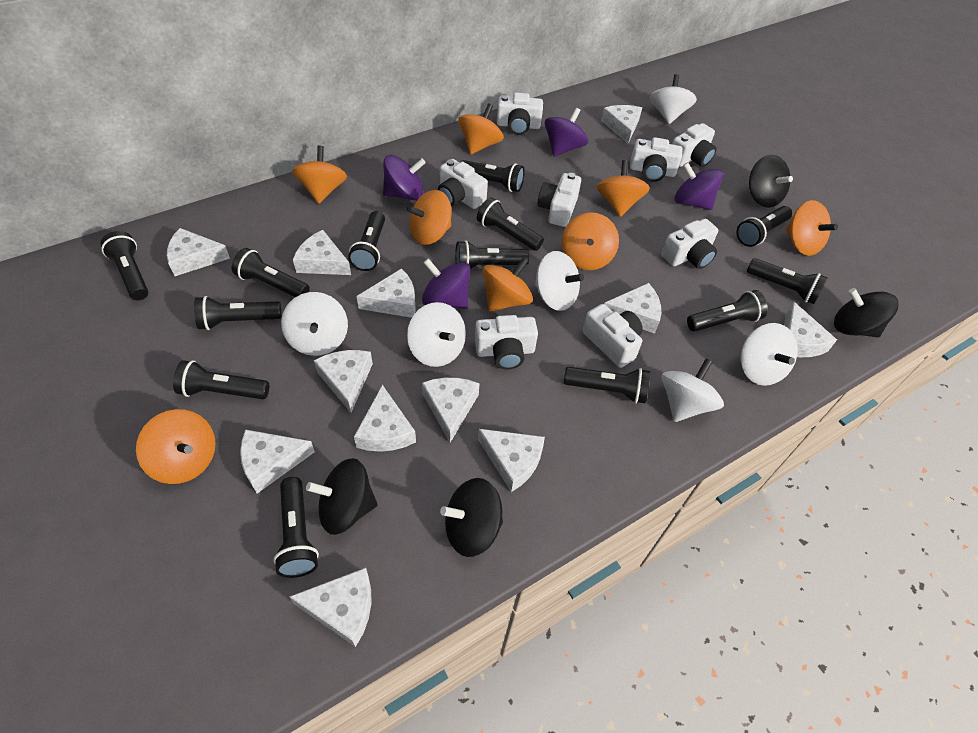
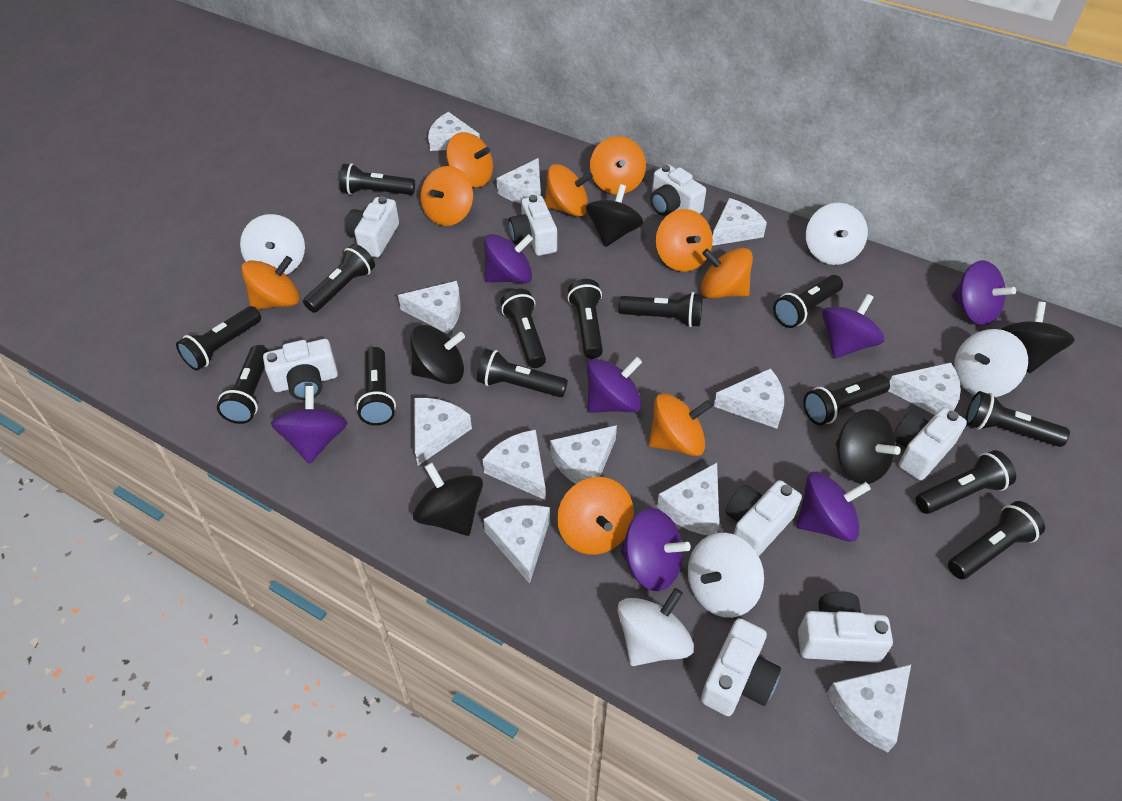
black flashlight: [101,231,148,300] [173,360,269,399] [194,296,281,330] [232,248,310,297] [273,477,319,578] [348,211,385,271] [455,240,529,269] [460,160,525,192] [477,197,544,251] [564,367,650,403] [687,290,768,332] [736,206,792,247] [747,258,828,304] = 13 -> [176,306,261,371] [217,345,269,424] [303,244,375,313] [339,163,415,195] [356,347,396,426] [477,349,568,397] [500,289,546,368] [567,279,603,359] [618,292,703,327] [773,275,843,328] [803,374,890,425] [916,450,1016,514] [948,501,1045,579] [966,391,1070,447] = 14
black spinning top: [306,458,377,535] [440,478,503,557] [749,155,793,208] [834,288,899,337] = 4 -> [410,325,465,384] [413,463,483,536] [586,184,644,247] [836,409,901,484] [1001,302,1075,373] = 5
orange spinning top: [136,409,216,484] [292,146,347,203] [407,190,452,245] [458,104,504,154] [483,257,533,311] [562,212,619,270] [596,160,650,217] [786,200,838,256] = 8 -> [241,256,300,310] [421,166,473,226] [446,132,493,187] [545,164,593,216] [557,477,634,555] [590,136,646,194] [649,393,713,456] [656,209,713,272] [701,248,753,299] = 9
purple spinning top: [383,155,426,201] [422,258,471,309] [545,108,588,157] [675,162,723,210] = 4 -> [271,386,347,464] [484,234,533,283] [587,357,642,413] [621,508,691,591] [796,472,871,542] [822,294,884,358] [952,260,1016,326] = 7
white spinning top: [281,292,348,356] [407,302,466,367] [535,251,584,311] [650,74,697,124] [662,359,724,422] [741,323,798,386] = 6 -> [240,214,305,275] [617,588,694,666] [688,533,764,618] [806,203,868,265] [954,329,1028,397] = 5

